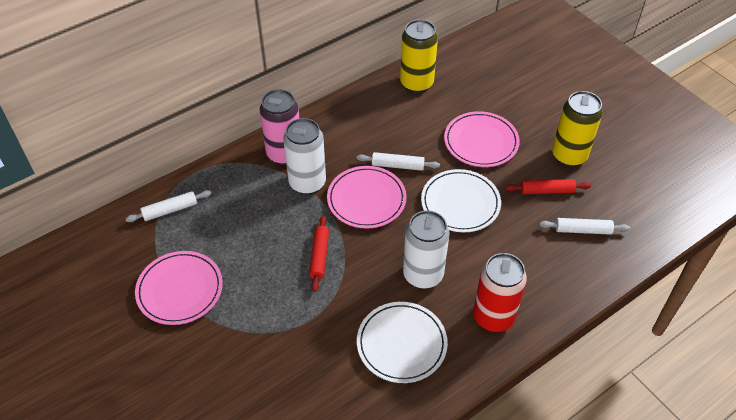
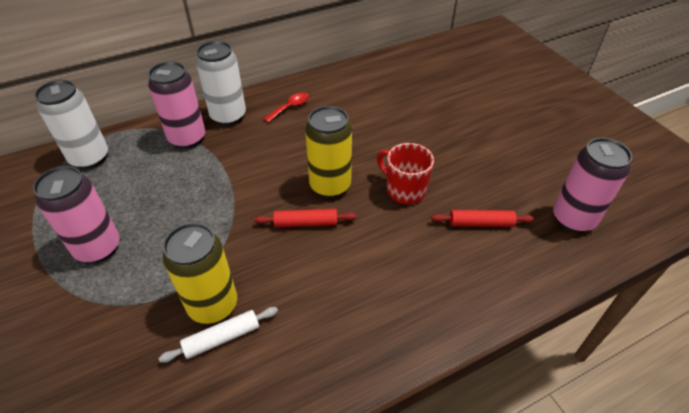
pink can: [260,89,299,165] = 1 -> [33,166,120,263] [148,61,205,149] [553,138,632,233] = 3
pink plate: [135,251,223,325] [327,166,407,229] [444,111,520,167] = 3 -> none = 0
red can: [473,253,527,332] = 1 -> none = 0
red mug: none = 0 -> [377,143,434,204] = 1
red spoon: none = 0 -> [264,92,309,122] = 1
white plate: [357,302,448,383] [421,169,501,232] = 2 -> none = 0
white rolling pin: [126,190,212,222] [357,152,440,171] [539,218,630,235] = 3 -> [159,307,278,363] = 1

